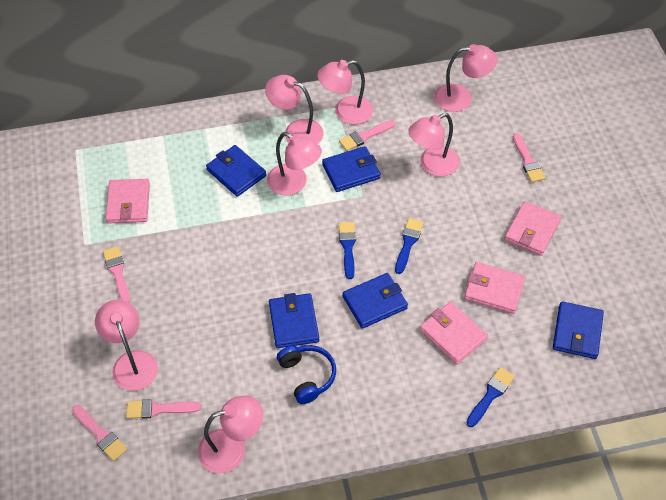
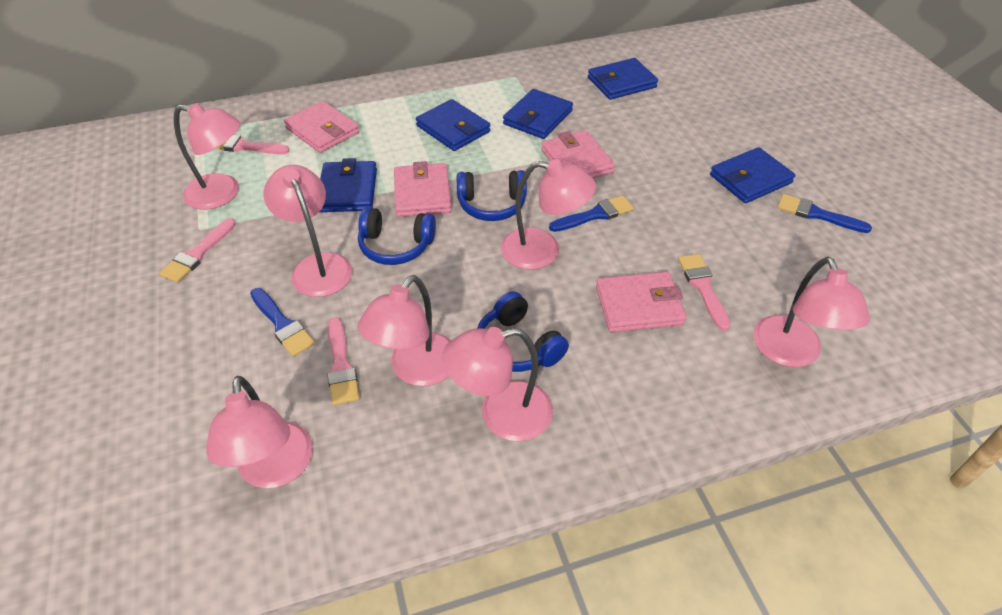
blue headphones: [277,345,336,404] = 1 -> [358,207,436,265] [457,170,527,221] [478,291,569,372] = 3
pink brush: [72,405,127,461] [103,246,130,302] [126,399,201,419] [339,120,395,151] [513,133,545,182] = 5 -> [159,218,236,283] [215,135,290,154] [327,317,360,405] [678,254,731,331] = 4

